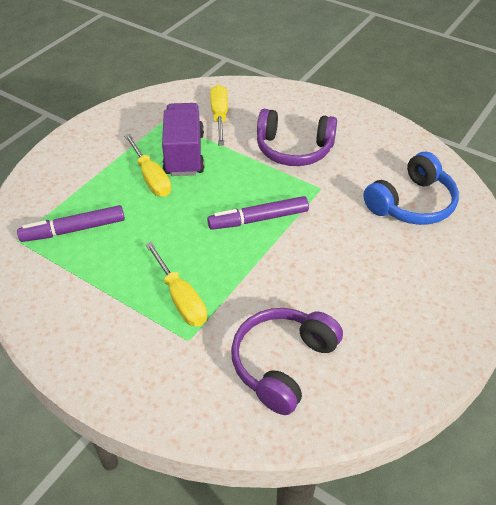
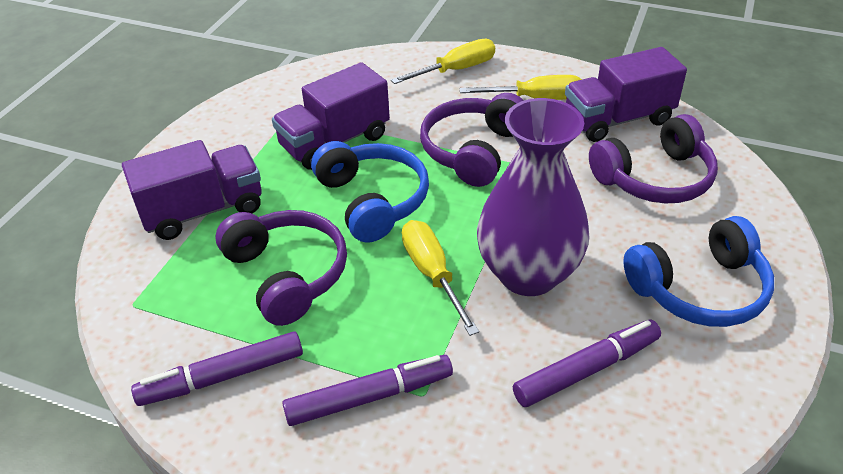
blue headphones: [363,152,459,225] = 1 -> [311,141,429,243] [623,216,774,327] = 2
purple headphones: [231,308,343,415] [257,109,337,166] = 2 -> [216,210,347,326] [420,93,524,187] [589,114,718,204] = 3
purple marker: [17,205,125,242] [207,196,309,230] = 2 -> [131,331,303,406] [282,355,453,426] [513,319,661,407] = 3
purple truck: [162,103,204,176] = 1 -> [122,140,262,240] [272,62,390,170] [565,47,687,142] = 3
purple vase: none = 0 -> [477,98,590,296] = 1

